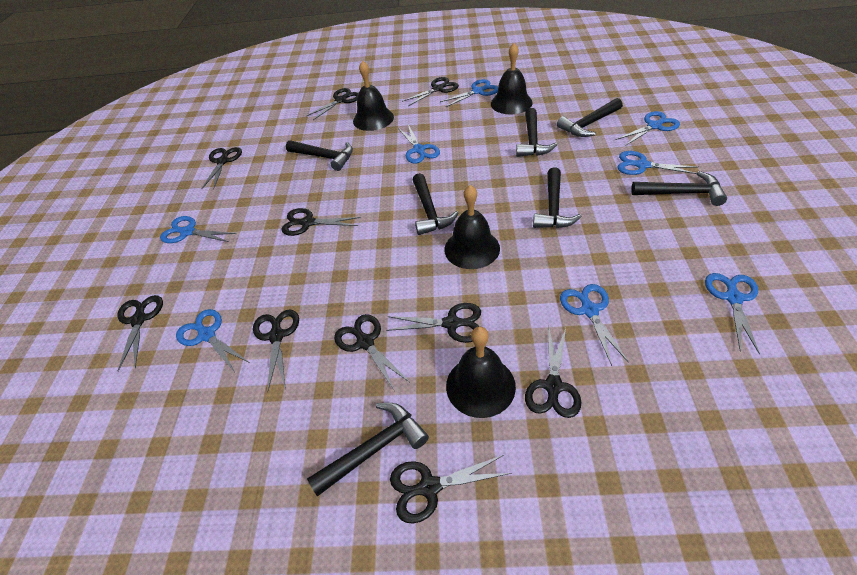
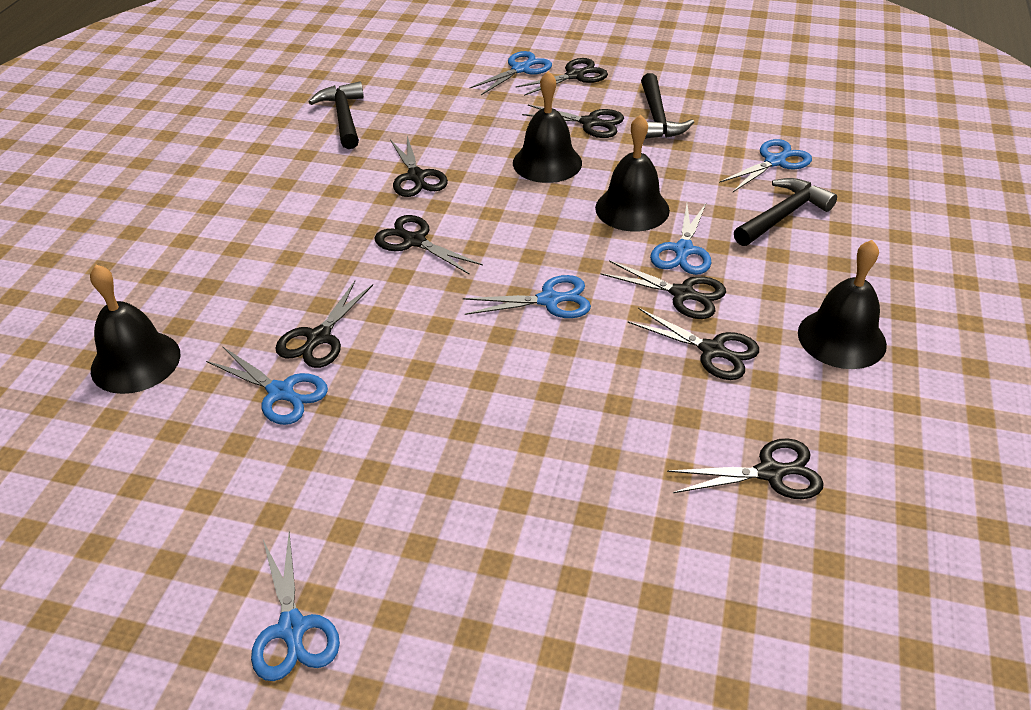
black hammer: [286,140,353,171] [307,403,429,497] [413,173,458,235] [516,108,557,157] [533,167,582,228] [557,98,623,137] [631,171,727,206] = 7 -> [309,82,364,149] [641,73,694,139] [734,178,837,246] = 3
black scissors: [118,295,163,371] [202,147,242,190] [253,310,299,392] [281,208,361,236] [307,88,359,120] [334,314,409,391] [386,303,481,343] [390,455,511,524] [402,77,459,106] [525,328,582,418] = 10 -> [275,281,373,368] [375,215,483,275] [390,136,448,197] [516,58,608,96] [522,105,624,138] [600,260,726,319] [627,308,759,380] [667,438,824,499] = 8
blue scissors: [160,216,236,243] [176,309,250,374] [398,125,440,164] [440,79,498,107] [560,284,629,366] [616,111,680,146] [617,151,698,175] [705,273,760,354] = 8 -> [206,347,328,425] [251,532,340,681] [463,275,591,318] [469,51,552,95] [650,204,711,275] [719,139,812,192] = 6

